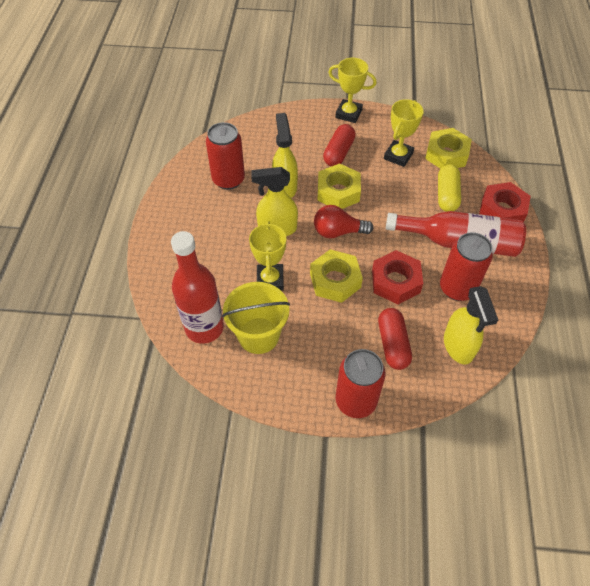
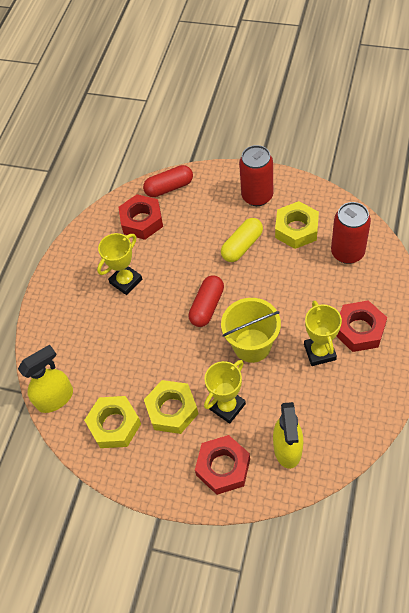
red bottle: [171,231,224,344] [386,211,526,257] = 2 -> none = 0
red can: [206,122,245,190] [336,349,385,418] [440,232,493,301] = 3 -> [239,145,273,206] [331,202,371,264] = 2
red light bulb: [314,205,373,238] = 1 -> none = 0
red nut: [372,250,423,304] [479,182,531,222] = 2 -> [119,194,163,240] [195,435,250,495] [336,300,387,352] = 3
yellow spray bottle: [251,167,298,236] [272,113,298,198] [444,286,498,364] = 3 -> [18,345,73,413] [273,402,303,469] = 2

